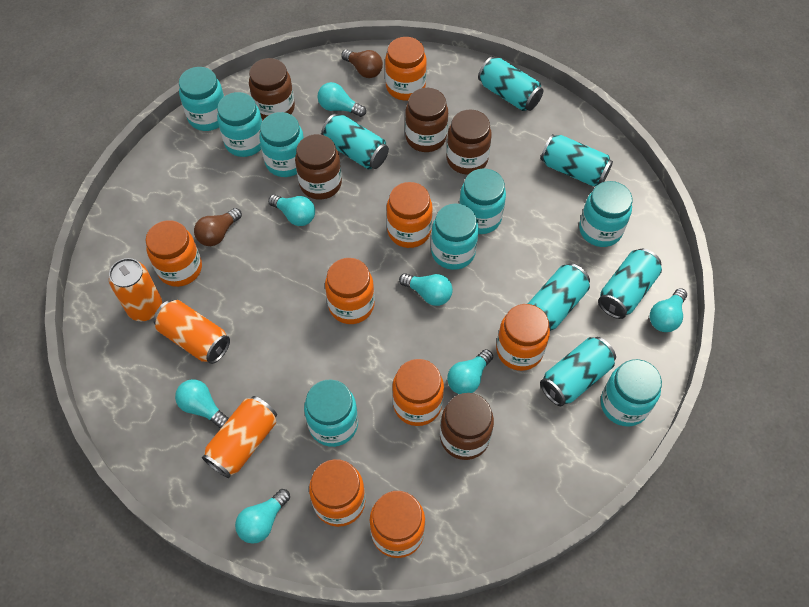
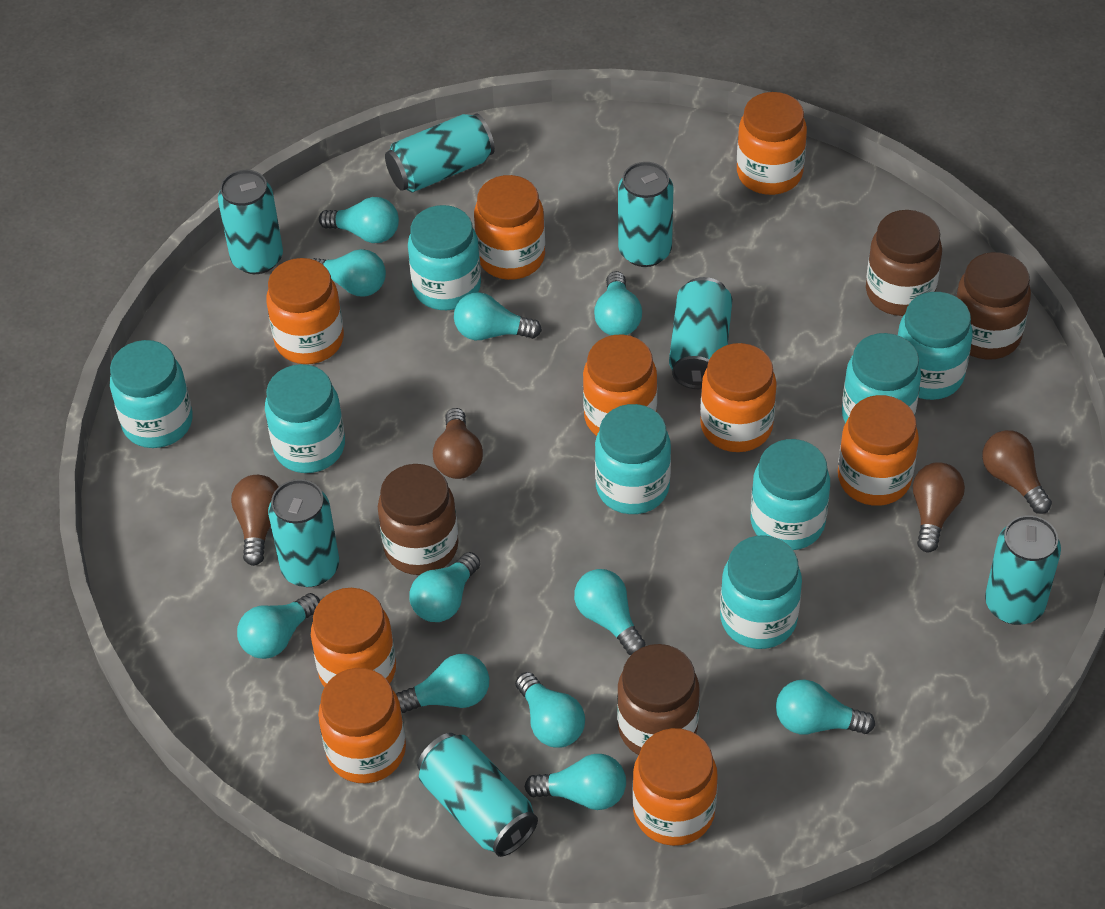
brown jar: [249,58,295,120] [295,134,342,200] [405,88,448,152] [440,393,494,460] [446,109,492,174] = 5 -> [378,464,459,575] [617,644,700,755] [866,210,942,316] [956,252,1031,360] = 4
brown light bulb: [194,208,242,246] [341,50,383,78] = 2 -> [231,475,278,566] [433,408,483,479] [913,462,965,552] [982,430,1052,514] = 4
orange can: [109,258,162,321] [153,300,230,364] [202,396,277,478] = 3 -> none = 0
orange jar: [145,220,202,287] [309,459,365,527] [325,258,374,324] [370,491,425,558] [385,37,427,100] [386,182,432,248] [392,359,444,426] [496,304,550,371] = 8 -> [266,258,344,364] [311,588,396,687] [318,668,406,783] [474,175,545,280] [583,334,657,436] [632,728,718,846] [700,343,777,452] [737,92,807,195] [838,395,919,506] = 9
turquoise can: [321,114,389,169] [478,57,543,111] [528,264,590,331] [540,337,616,406] [541,134,613,187] [598,249,662,319] = 6 -> [218,170,283,274] [268,479,339,587] [385,113,495,193] [417,733,538,857] [618,162,674,267] [669,277,732,389] [985,515,1061,625] = 7
turquoise light bulb: [175,379,229,429] [235,489,290,544] [268,194,315,226] [318,82,366,117] [399,273,453,306] [447,349,493,394] [650,288,687,332] = 7 -> [237,593,320,659] [313,249,386,297] [319,197,399,243] [396,654,489,713] [410,552,480,622] [454,292,542,340] [516,672,585,748] [524,754,626,810] [574,569,645,655] [594,271,642,335] [776,679,875,735] = 11

